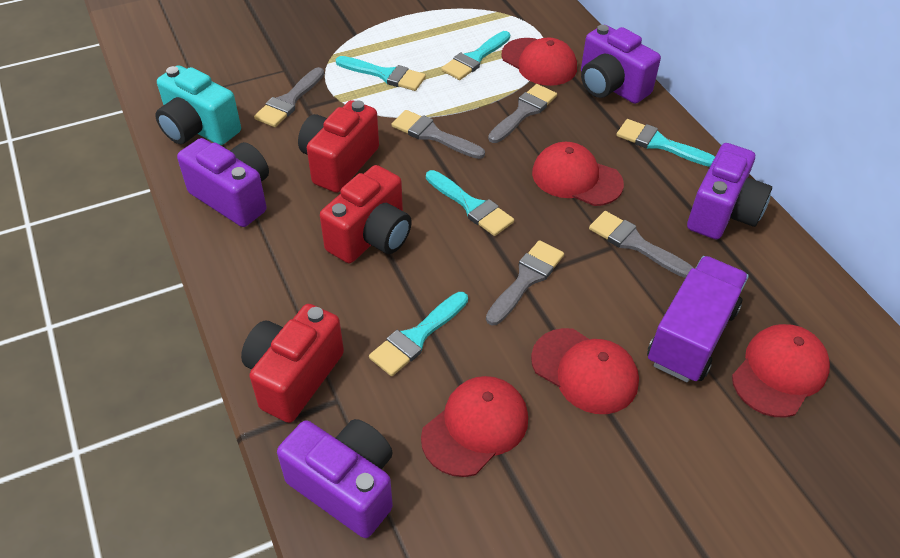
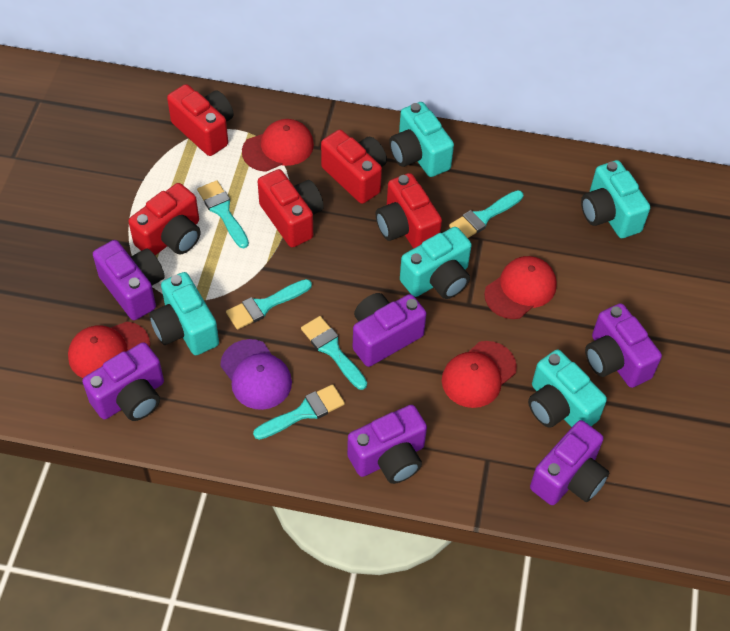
grey brush: [254,67,324,127] [391,110,485,159] [486,240,564,325] [488,84,557,143] [589,211,694,278] = 5 -> none = 0
purple camera: [177,138,269,227] [277,419,393,538] [581,25,661,104] [687,143,772,239] = 4 -> [82,342,164,421] [93,240,165,320] [347,405,427,484] [353,293,427,367] [530,420,609,505] [585,303,662,388] = 6
purple cap: none = 0 -> [220,339,292,410] = 1
purple truck: [647,256,749,382] = 1 -> none = 0
red camera: [241,304,344,423] [298,100,379,193] [320,165,412,263] = 3 -> [129,183,201,255] [167,84,233,156] [258,169,324,247] [321,130,387,204] [376,173,442,249] = 5
red cap: [421,376,528,477] [501,38,577,86] [531,328,639,414] [532,142,624,206] [732,324,830,418] = 5 -> [68,322,150,378] [242,119,314,172] [442,341,517,408] [484,256,557,319] = 4
turquoise camera: [155,65,241,145] = 1 -> [149,272,219,355] [389,102,454,177] [400,227,472,299] [528,350,607,428] [581,160,650,238] = 5

